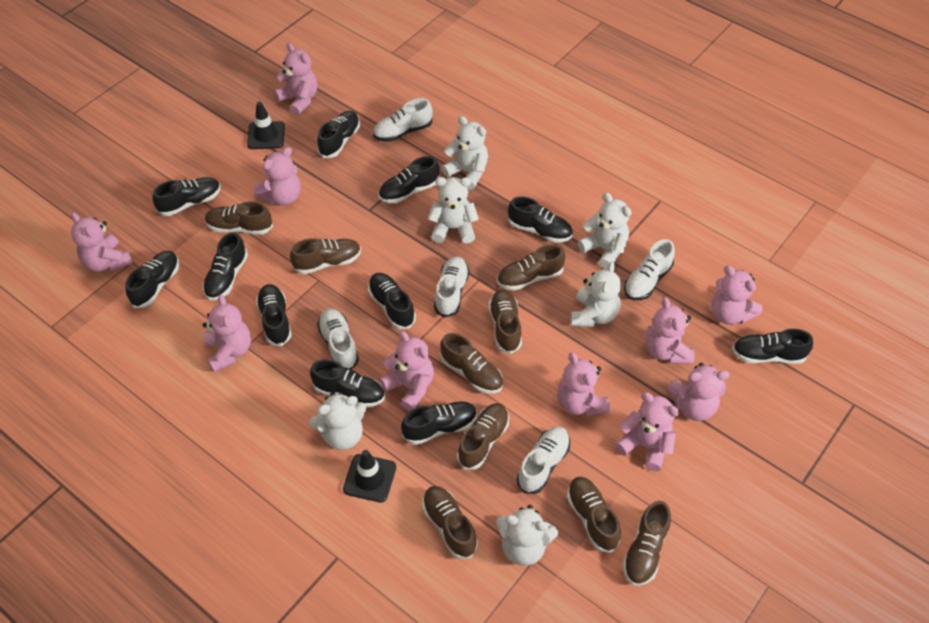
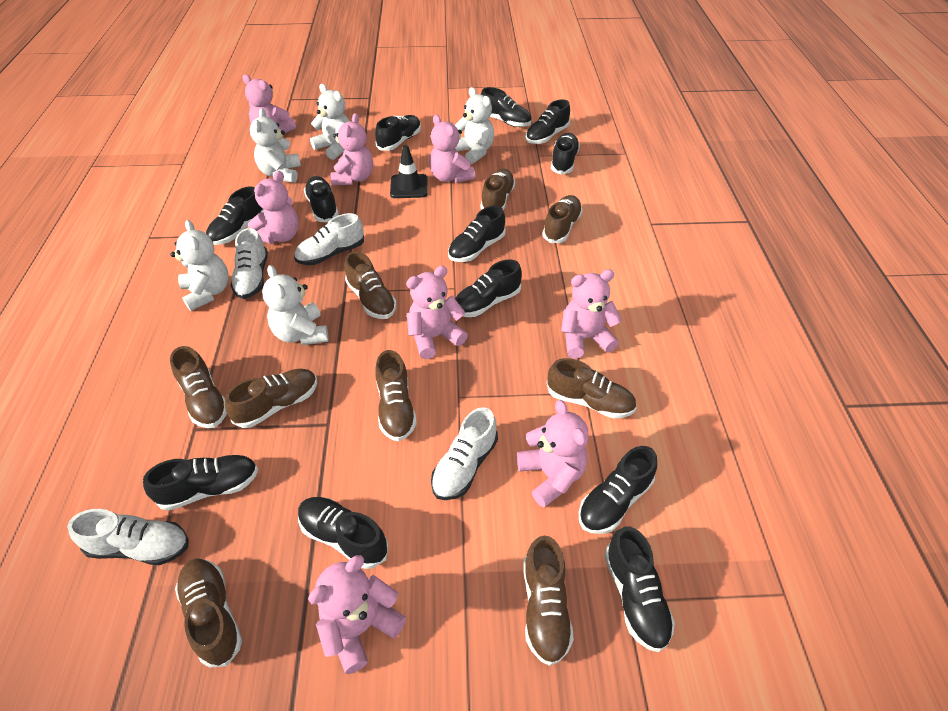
black shoe: [126,251,179,308] [152,177,221,216] [203,232,248,300] [256,284,292,346] [310,359,385,407] [317,111,360,158] [368,273,416,329] [379,156,439,203] [401,401,477,445] [508,196,573,243] [732,329,813,364] = 11 -> [143,455,258,511] [206,186,264,245] [298,497,389,569] [304,176,339,222] [375,115,421,151] [448,206,506,262] [455,260,522,317] [481,87,532,127] [526,99,570,144] [551,133,580,174] [579,446,657,534] [604,527,675,652] = 12
black traffic cone: [247,102,285,149] [343,450,396,502] = 2 -> [390,145,428,198] = 1
pink teddy bear: [71,212,133,272] [203,294,251,372] [254,147,301,205] [275,43,317,115] [380,331,434,411] [557,352,610,416] [615,392,680,471] [645,297,695,364] [667,363,729,421] [711,265,763,325] = 10 -> [242,75,296,133] [248,171,299,244] [308,555,406,674] [330,113,373,185] [406,266,468,359] [429,115,475,183] [517,400,589,507] [561,269,622,359] = 8
white shoe: [317,308,359,370] [373,98,433,142] [434,256,469,318] [517,426,570,494] [624,239,675,300] = 5 -> [67,509,188,565] [230,228,268,299] [294,213,364,265] [431,407,498,500] = 4
white teddy bear: [309,392,366,450] [428,177,479,243] [441,116,488,190] [496,505,558,566] [571,261,621,327] [578,193,632,269] = 6 -> [170,220,229,311] [250,108,301,183] [262,265,329,345] [310,84,350,160] [455,87,494,164] = 5

